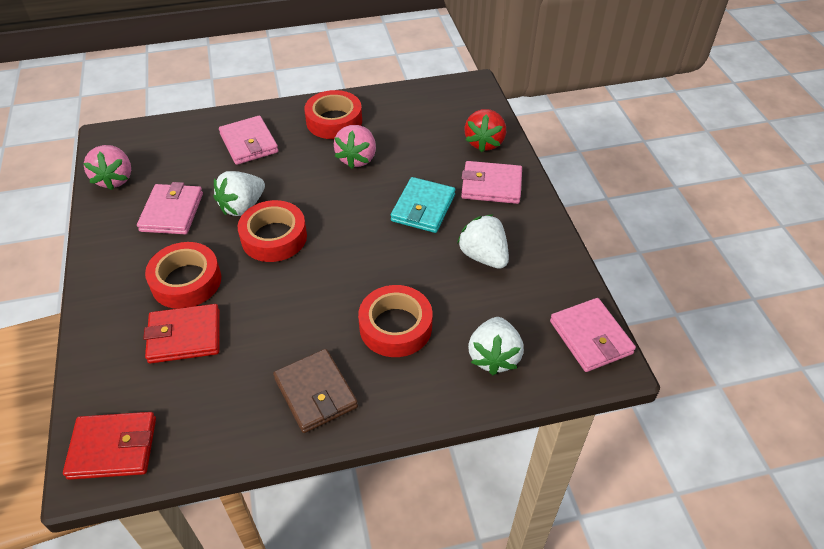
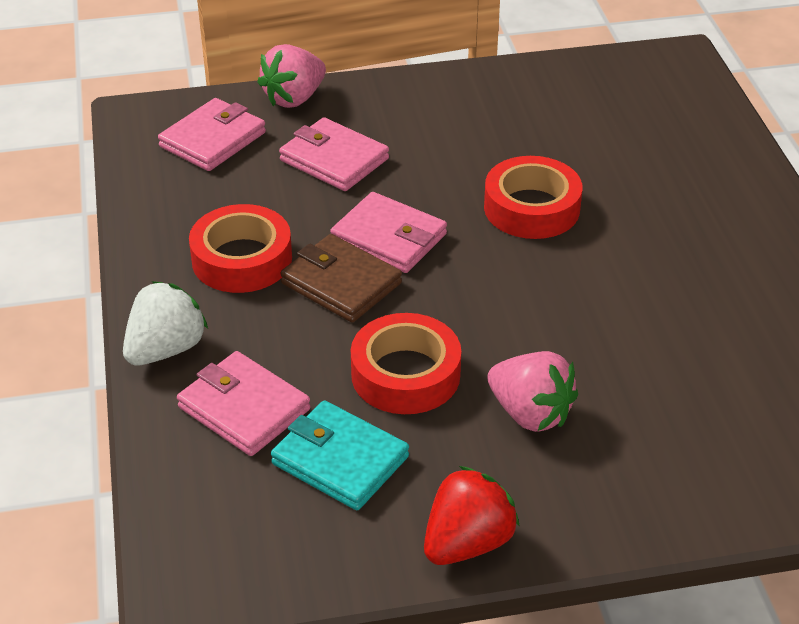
red tape: [145,242,221,309] [238,200,307,262] [304,90,362,139] [358,285,433,357] = 4 -> [189,204,292,293] [351,313,461,414] [484,156,582,239] = 3
red wallet: [63,412,156,480] [143,304,220,364] = 2 -> none = 0
white strawberry: [214,171,265,216] [457,214,509,269] [468,317,524,375] = 3 -> [123,281,208,366] = 1

